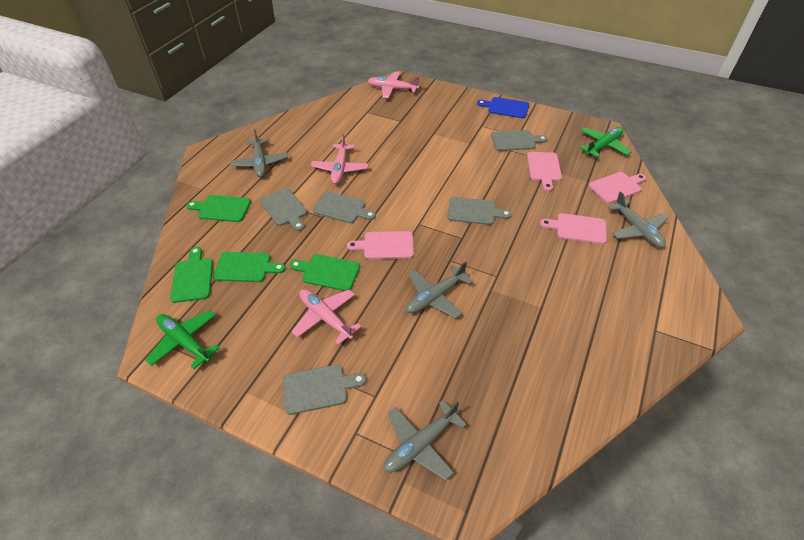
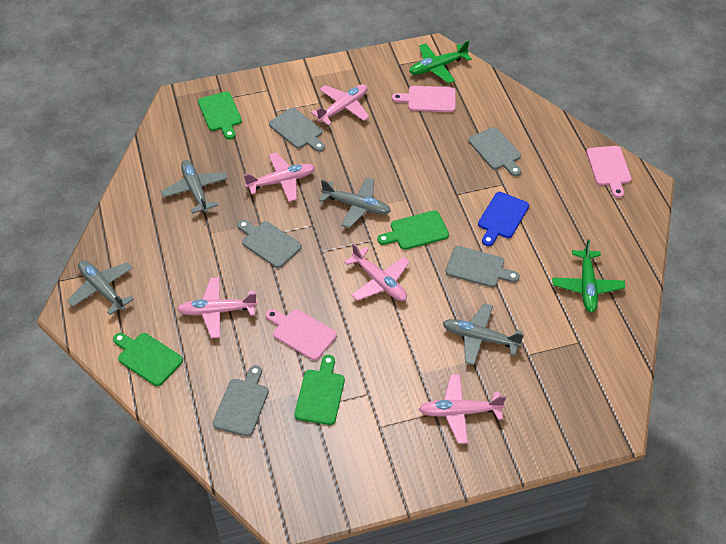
pink cutting board: [347,231,414,259] [527,152,562,191] [540,213,607,244] [588,172,646,203] = 4 -> [266,309,337,360] [392,86,455,112] [586,146,631,198] = 3
pink plane: [291,289,362,345] [311,134,368,184] [368,72,419,98] = 3 -> [177,277,258,338] [244,152,315,202] [311,84,369,126] [344,243,410,301] [419,374,506,444] = 5

